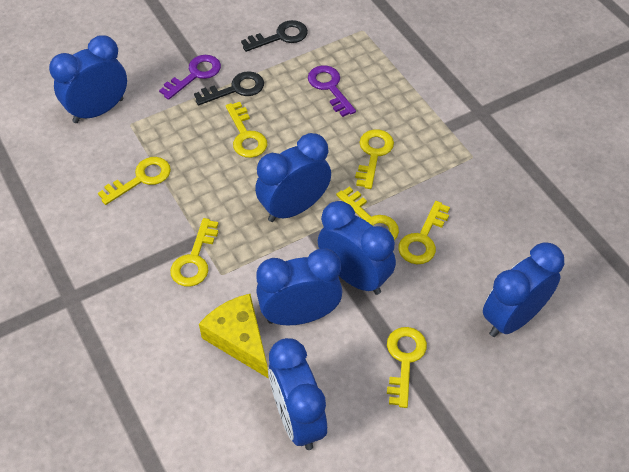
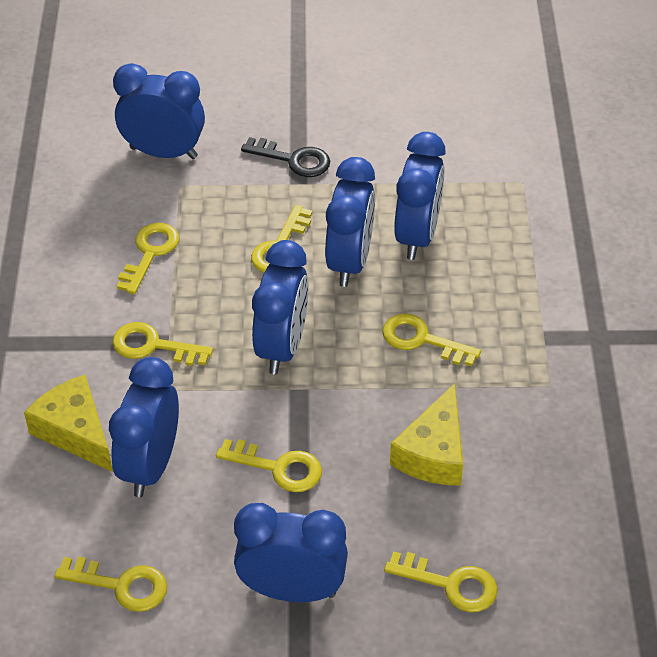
black key: [194,71,264,105] [241,20,308,52] = 2 -> [241,137,330,177] = 1
purple key: [159,55,221,100] [308,65,356,117] = 2 -> none = 0
yellow cheese: [199,294,269,379] = 1 -> [24,375,113,472] [390,383,463,486] = 2

